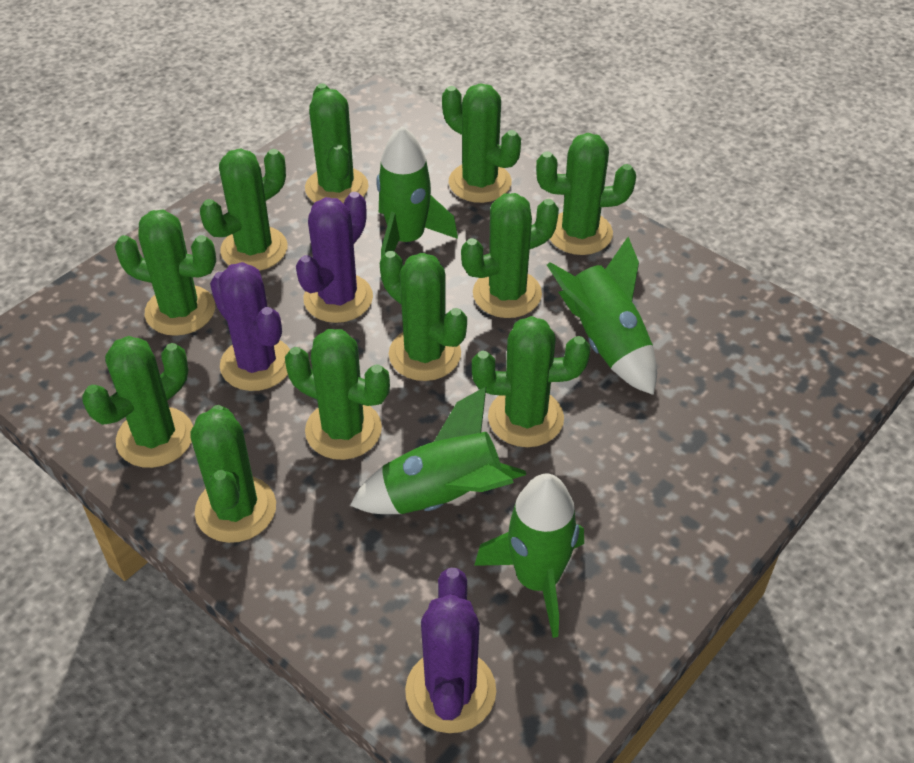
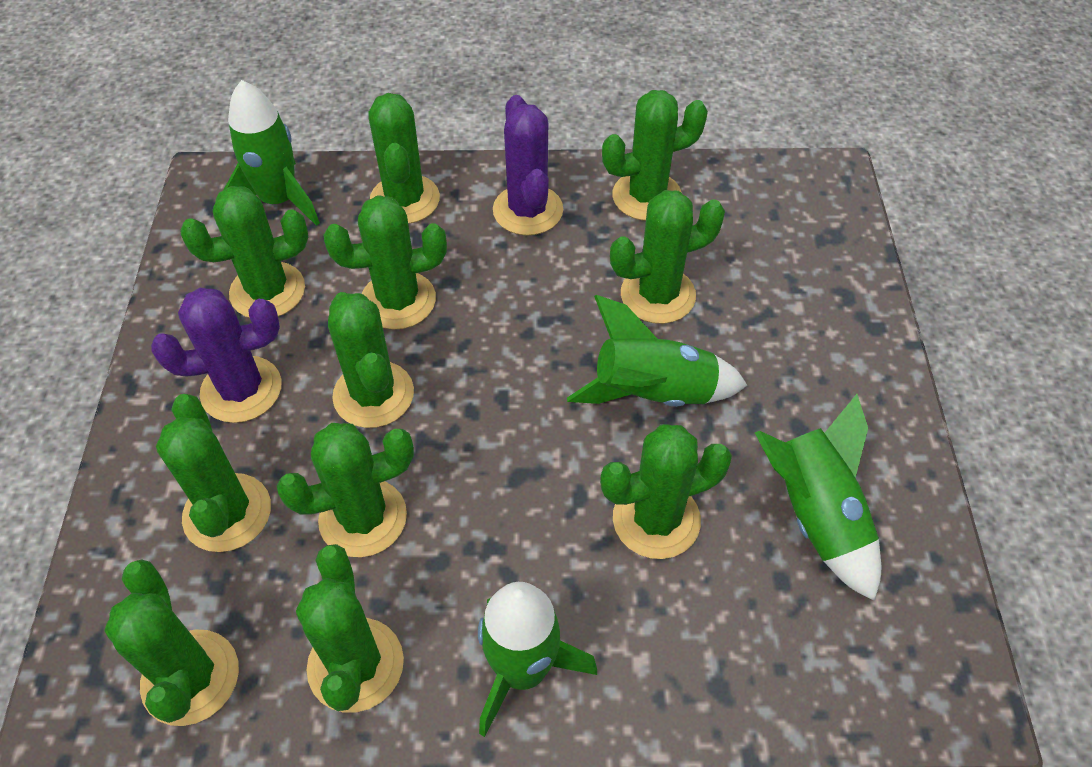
purple cactus: [210,262,290,391] [296,192,373,323] [405,568,496,733] = 3 -> [151,288,282,423] [493,95,563,236] = 2

